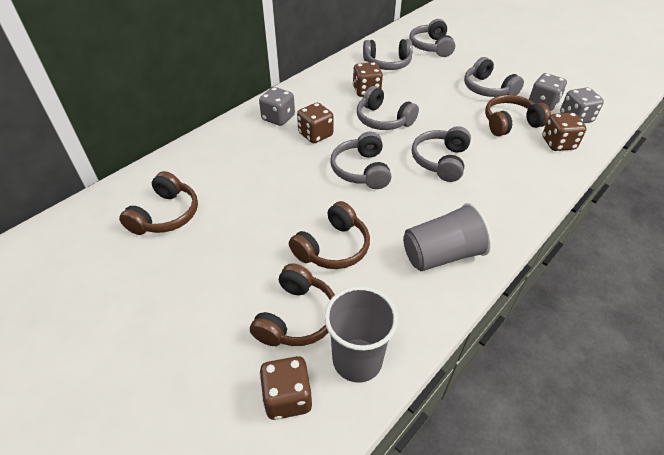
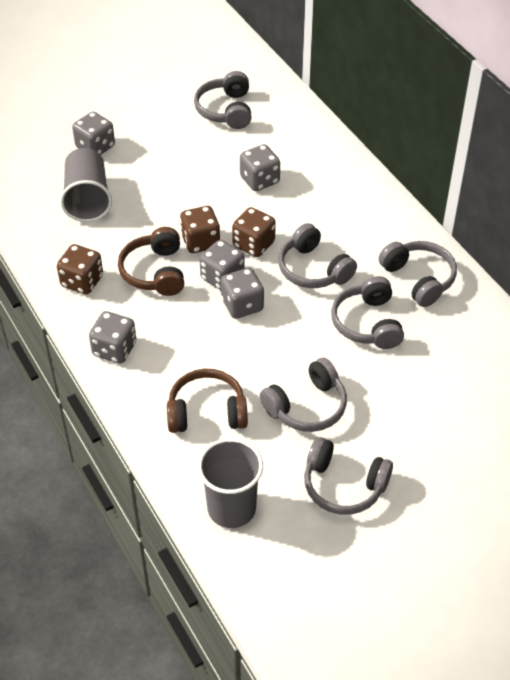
brown dice: [259,356,312,420] [297,102,334,143] [353,62,383,97] [542,112,587,151] = 4 -> [57,244,103,294] [180,206,220,253] [232,207,276,257] = 3
brown headphones: [119,171,198,235] [250,263,335,346] [289,201,370,269] [485,95,551,136] = 4 -> [118,227,184,296] [167,369,248,433] = 2
grey dice: [259,87,295,126] [529,73,567,111] [560,87,604,123] = 3 -> [72,112,115,155] [89,311,136,364] [200,240,245,290] [221,268,264,319] [240,144,280,191] = 5

